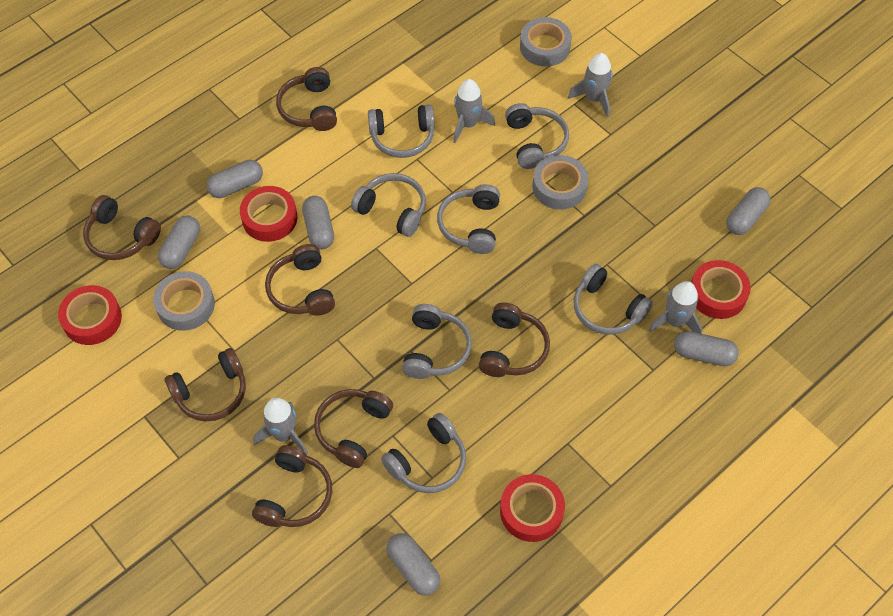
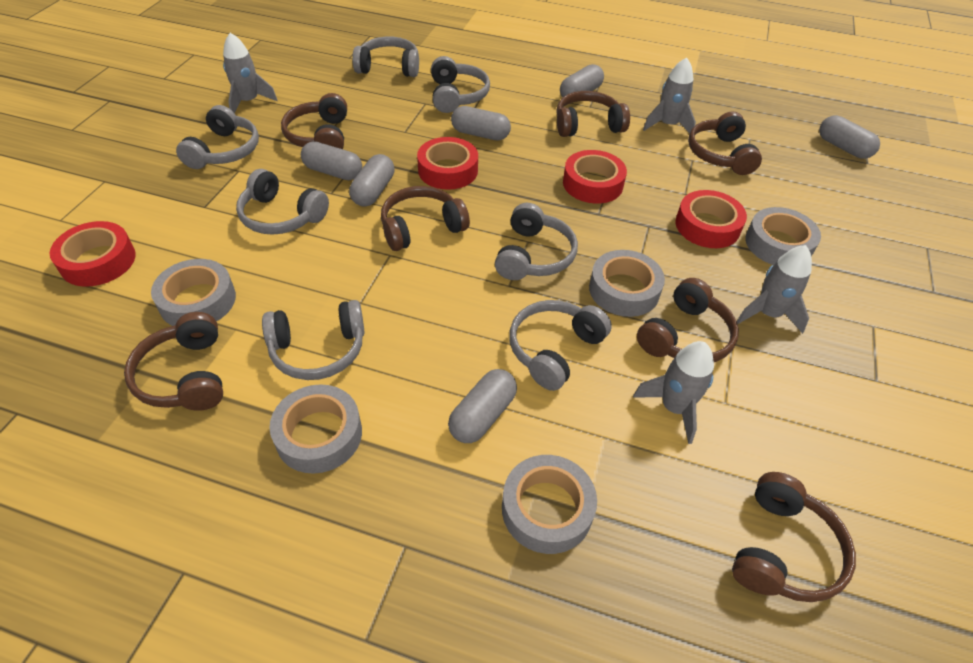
grey tape: [153,271,215,331] [520,17,572,67] [532,155,588,210] = 3 -> [151,259,236,326] [269,384,362,474] [502,455,597,554] [589,250,665,317] [745,207,821,265] = 5

